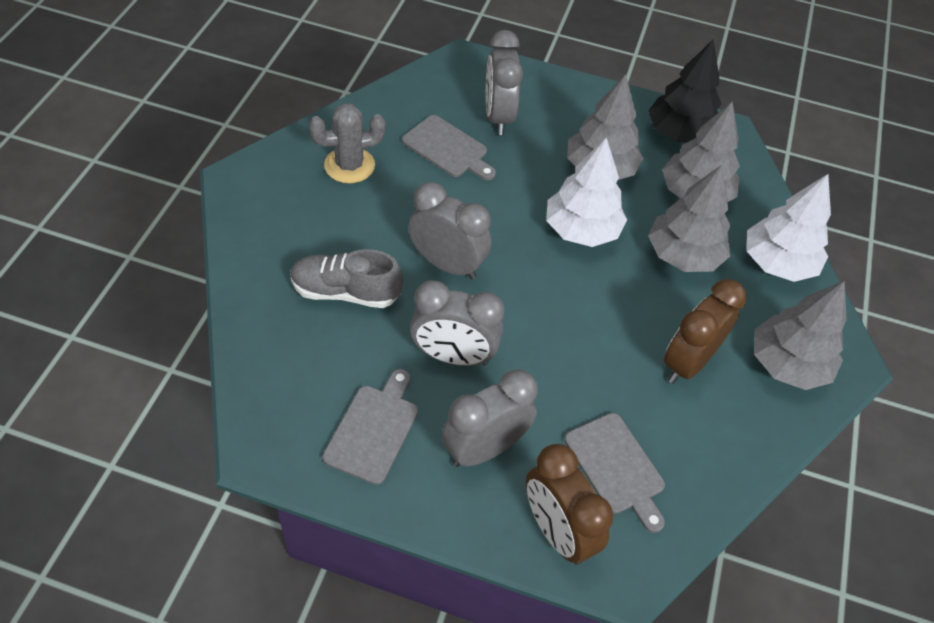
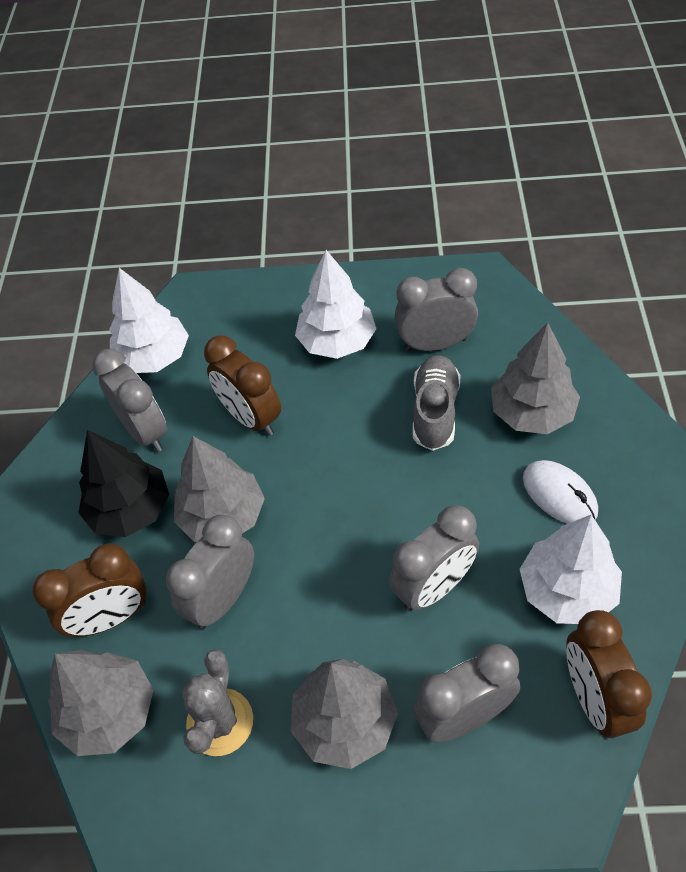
brown clock: [526,444,613,565] [664,279,747,384] = 2 -> [32,543,146,637] [204,336,281,436] [566,610,652,738] = 3
grey clock: [408,182,491,279] [410,280,504,366] [442,369,538,467] [486,30,523,135] = 4 -> [92,349,167,452] [166,515,254,629] [389,505,479,611] [395,268,478,351] [413,644,520,743] = 5
grey cutting board: [323,369,418,485] [402,115,496,180] [564,413,665,533] = 3 -> none = 0
white mouse: none = 0 -> [523,460,598,524] = 1
white tree: [546,137,627,247] [747,174,831,282] = 2 -> [109,268,189,373] [295,250,376,359] [520,515,622,624] = 3

